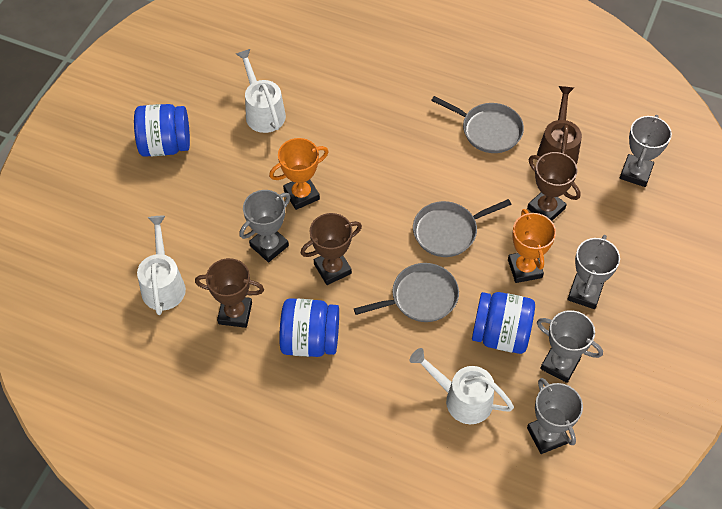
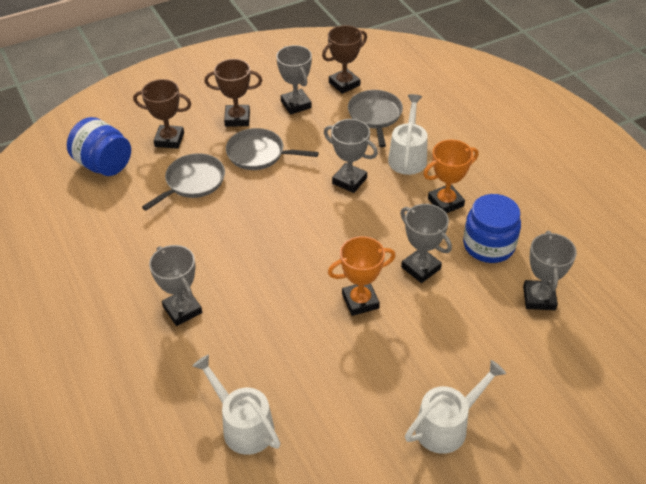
blue jar: [134,104,190,157] [279,298,339,357] [472,292,535,354] = 3 -> [67,117,131,176] [463,194,521,263] = 2
brown watering can: [537,86,582,164] = 1 -> none = 0

